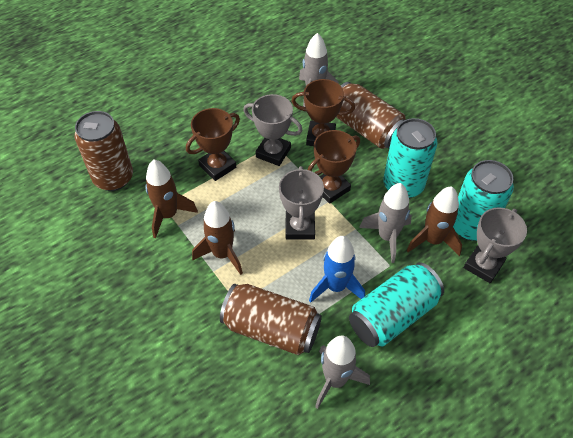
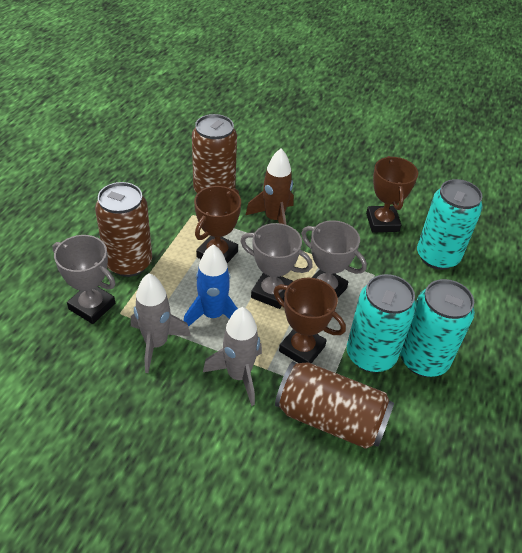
brown rocket: [145,160,198,238] [192,201,243,275] [406,186,462,256] = 3 -> [246,148,294,225] = 1
grey rocket: [299,33,339,107] [315,336,370,409] [359,183,412,263] = 3 -> [131,273,191,373] [203,307,262,406] = 2

